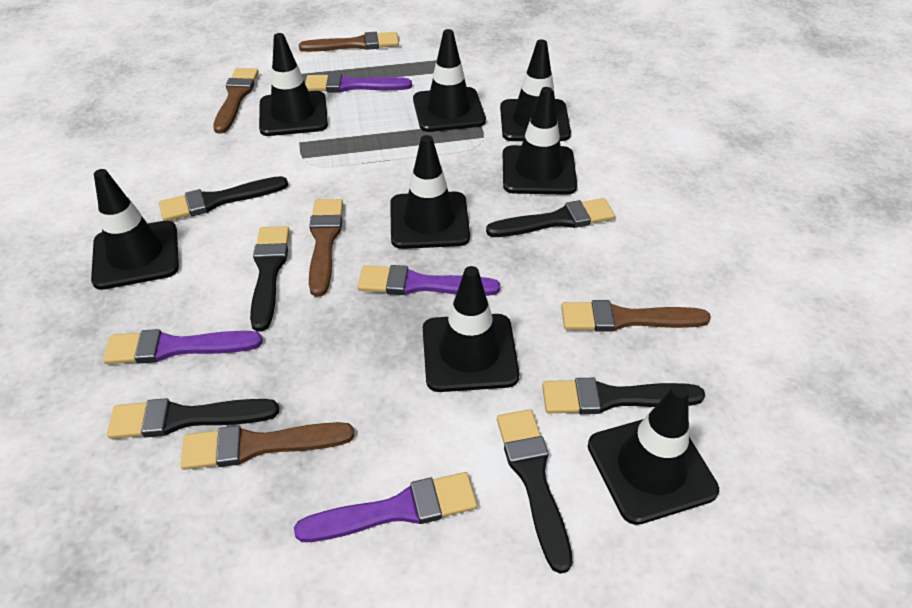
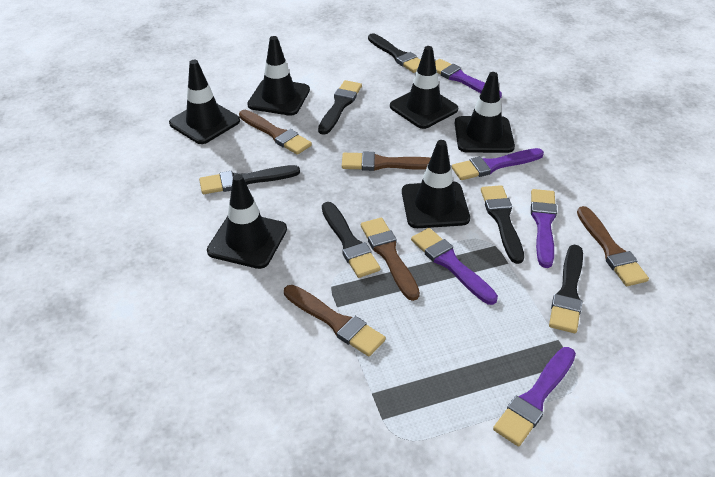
black traffic cone: [91,169,179,290] [259,33,328,136] [390,135,470,249] [413,29,486,132] [423,266,519,392] [500,39,571,141] [503,87,577,195] [588,384,719,525] = 8 -> [169,60,240,144] [207,174,287,269] [247,36,310,116] [390,46,458,129] [402,140,470,228] [455,72,515,153] = 6
purple brush: [103,329,263,364] [294,472,477,542] [305,73,412,92] [357,265,500,296] = 4 -> [411,228,498,305] [435,59,502,98] [452,148,544,180] [493,347,576,446] [531,189,557,268] = 5

